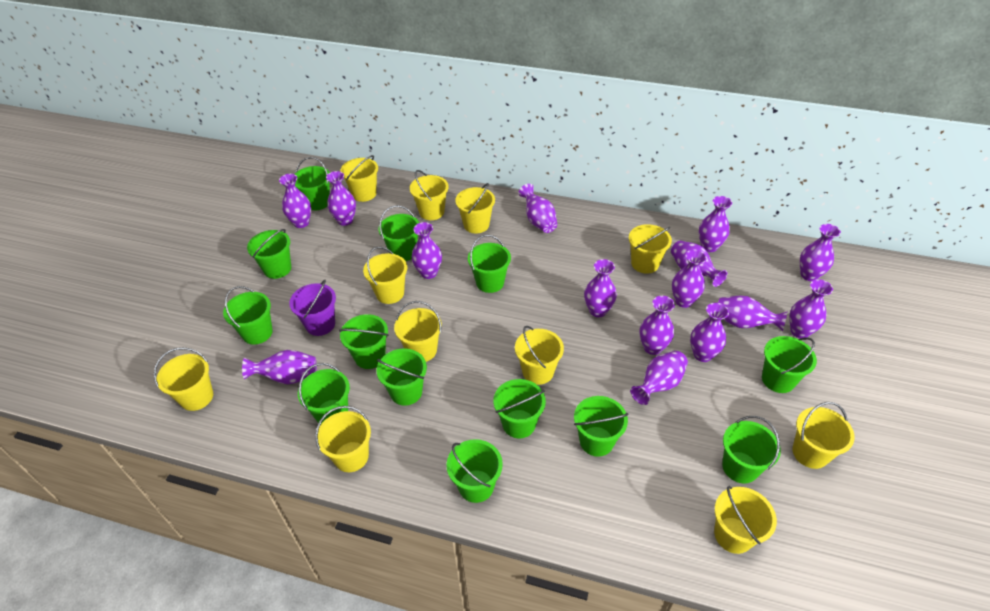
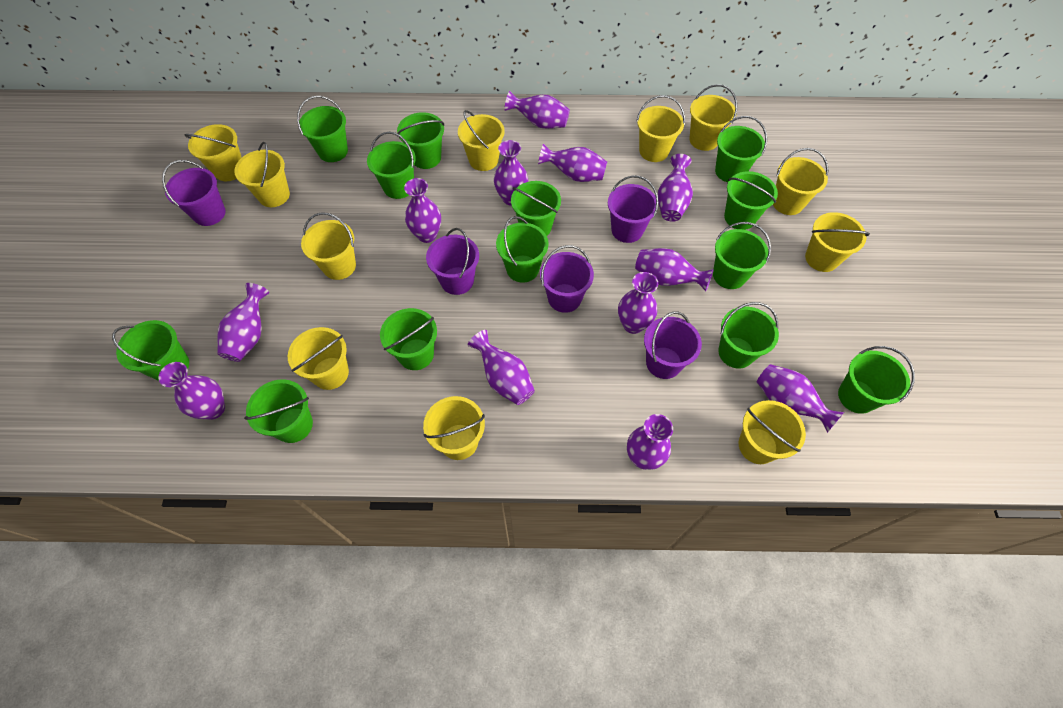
purple bucket: [289,280,336,336] = 1 -> [162,160,226,226] [426,228,479,295] [540,245,594,313] [608,175,658,243] [644,311,702,379] = 5
purple vase: [242,350,316,384] [279,174,311,228] [326,171,356,226] [412,222,442,279] [518,184,557,233] [584,259,617,317] [630,351,688,405] [639,296,675,355] [671,241,727,287] [672,250,707,308] [690,303,729,362] [699,196,732,252] [718,295,788,331] [789,279,833,338] [800,224,841,281] = 15 -> [159,362,225,420] [217,283,269,362] [404,178,441,243] [468,330,535,405] [494,140,528,206] [505,91,570,129] [538,143,607,182] [618,272,658,334] [627,414,673,470] [635,248,714,291] [658,154,693,222] [757,364,844,433] = 12

